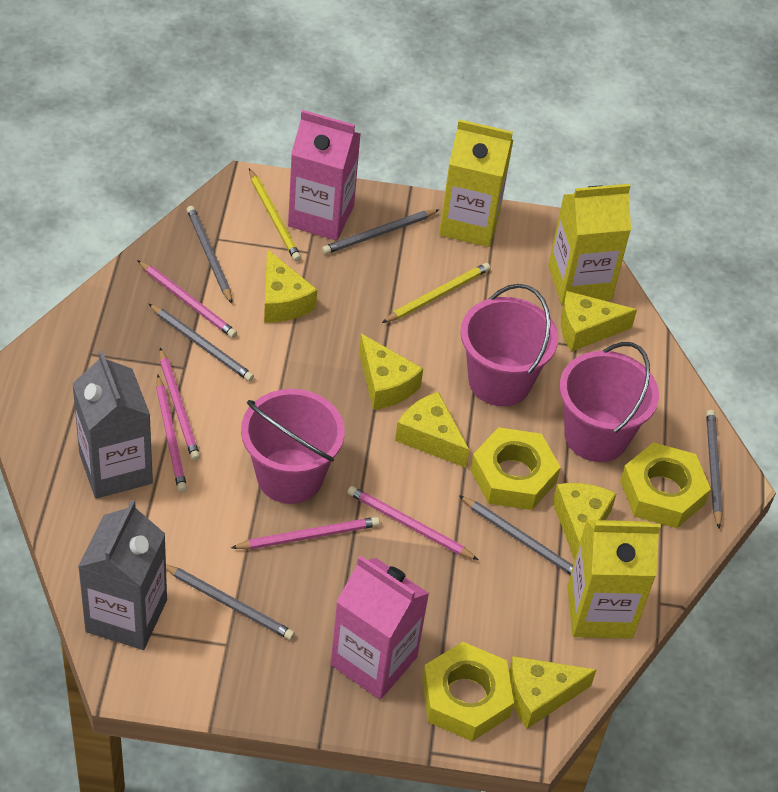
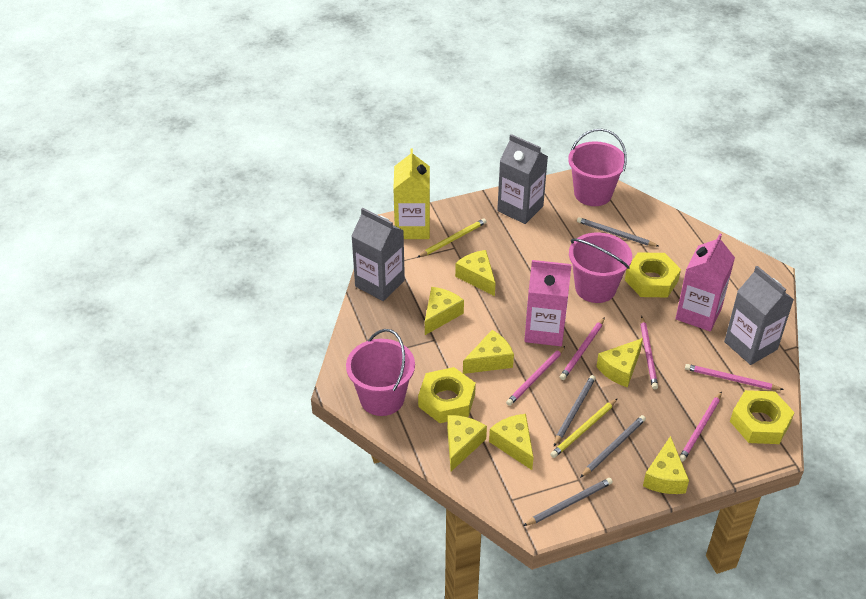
grey carton: [72,351,153,499] [78,500,167,650] = 2 -> [352,208,405,301] [497,134,548,224] [724,266,794,365] = 3
grey pencil: [149,304,254,381] [166,564,295,640] [187,206,232,304] [322,209,439,254] [459,495,573,575] [706,410,723,529] = 6 -> [523,478,613,526] [554,375,596,446] [577,217,659,247] [580,415,646,478] = 4
yellow carton: [439,119,513,247] [548,184,631,305] [567,520,661,639] = 3 -> [393,149,430,239] = 1
yellow cheese: [264,249,317,323] [359,334,423,410] [395,392,469,468] [509,656,596,729] [552,483,617,560] [561,291,637,352] = 6 -> [425,287,464,335] [447,415,487,471] [455,250,496,296] [463,330,514,374] [489,414,534,470] [596,338,643,388] [643,436,689,494] = 7

